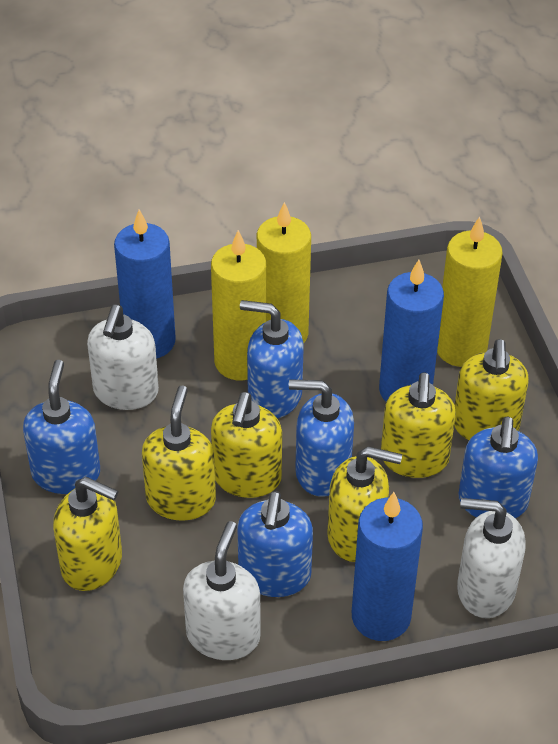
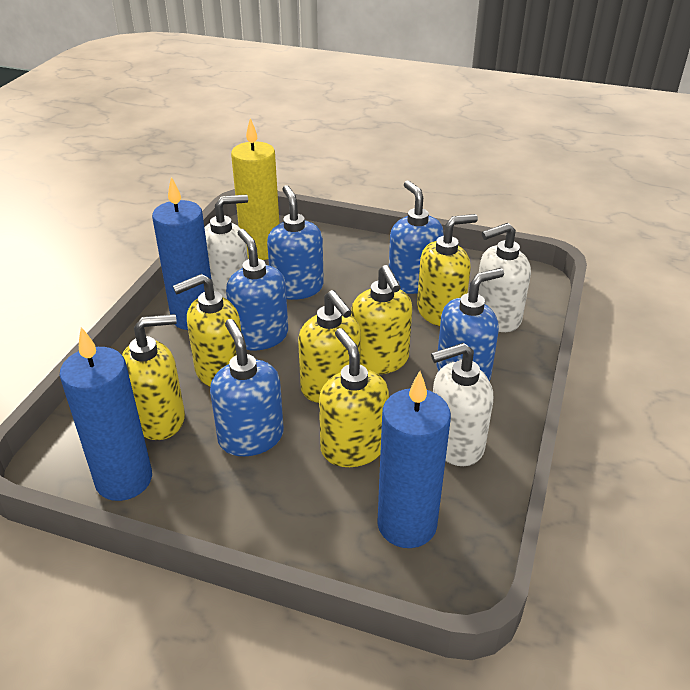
yellow candle: [211,230,267,380] [257,202,311,343] [437,216,503,367] = 3 -> [231,118,279,260] = 1

